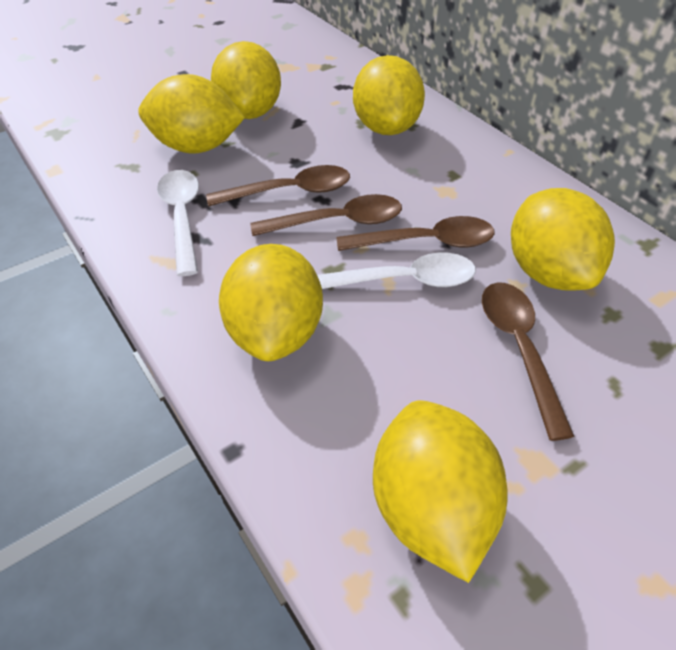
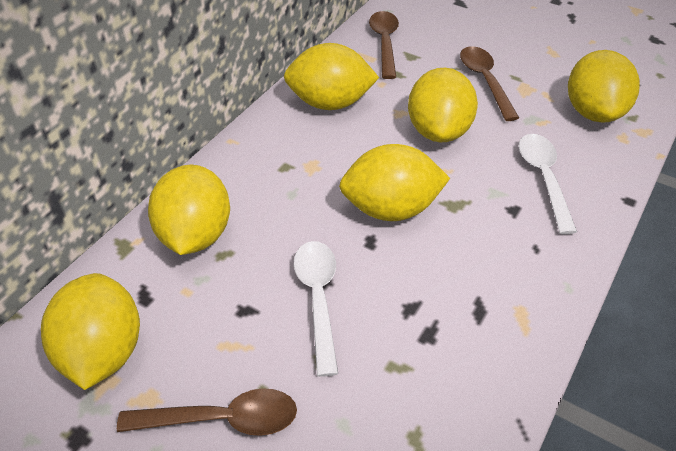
brown spoon: [206,165,350,206] [250,194,402,236] [336,216,495,251] [482,282,575,441] = 4 -> [117,388,297,436] [369,11,399,79] [460,46,519,121] = 3

